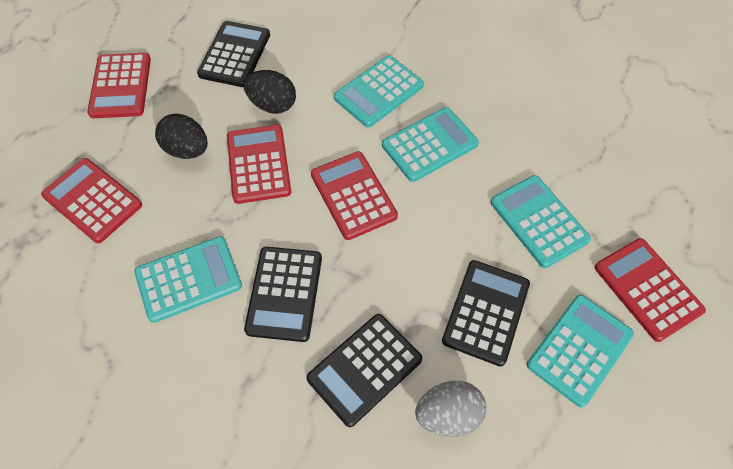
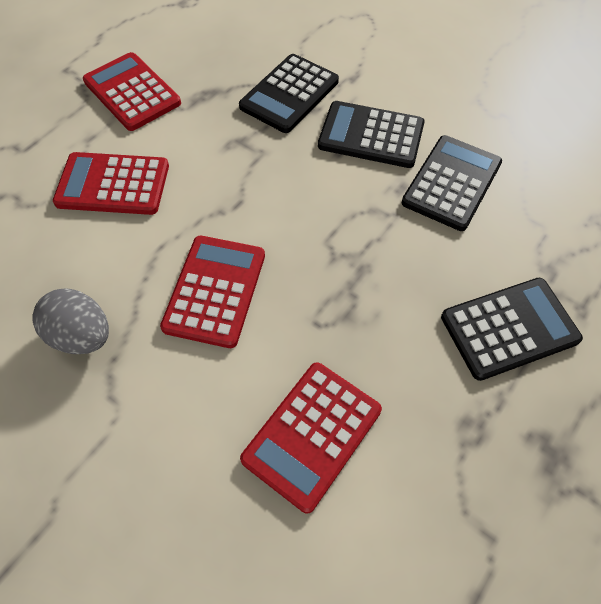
black egg: [155,114,208,159] [243,70,296,114] = 2 -> none = 0
red calculator: [41,158,142,243] [87,53,151,118] [227,125,291,204] [311,151,398,240] [595,238,706,342] = 5 -> [53,152,169,215] [83,52,181,131] [160,236,265,348] [240,362,382,514] = 4
turquoise calculator: [134,236,242,323] [334,56,424,128] [382,107,479,182] [491,175,591,268] [527,295,634,407] = 5 -> none = 0

